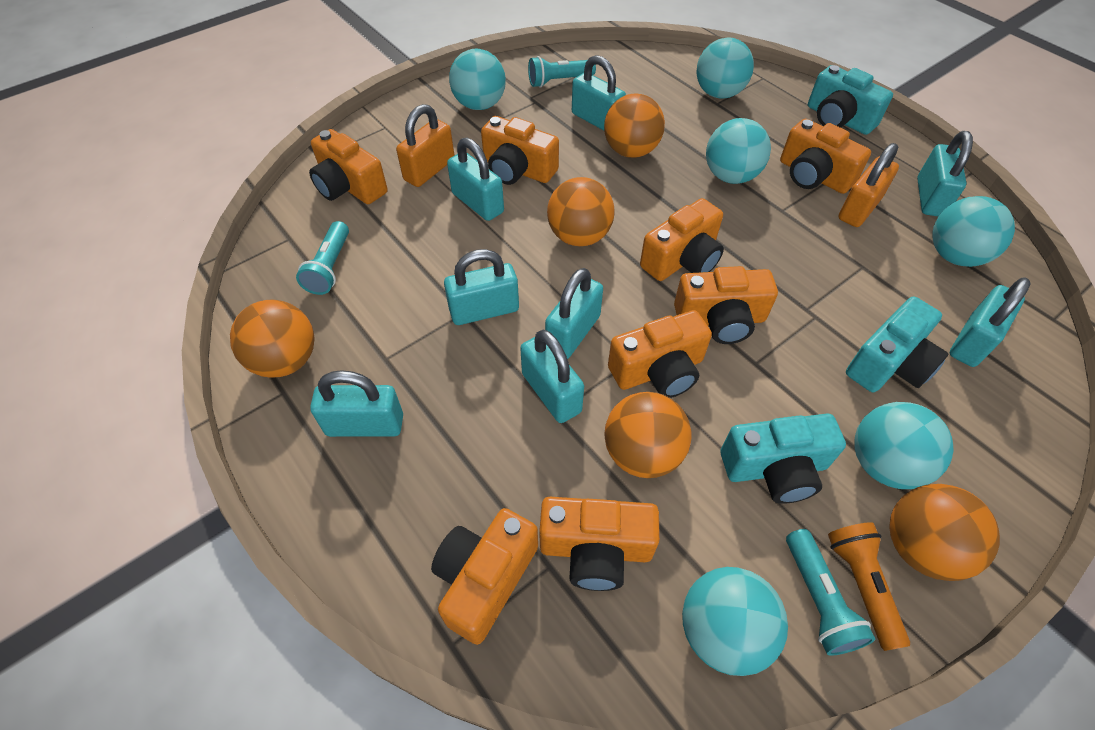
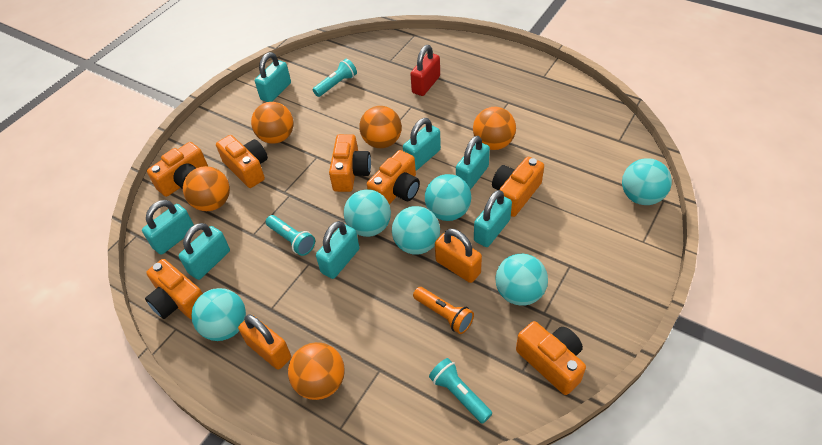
orange camera: [309,129,387,204] [431,508,538,645] [481,116,559,185] [539,497,660,591] [608,310,712,398] [640,198,724,281] [674,266,778,344] [780,119,871,194] = 8 -> [145,259,203,320] [147,142,208,197] [216,135,268,188] [329,134,371,192] [367,150,420,204] [492,157,544,217] [516,321,586,395] = 7
red padlock: none = 0 -> [410,45,440,96] = 1
turquoise camera: [721,414,846,504] [808,65,893,135] [846,297,948,392] = 3 -> none = 0
turquoise padlock: [310,370,403,437] [444,249,519,325] [447,137,504,221] [520,330,584,423] [545,268,603,359] [572,55,626,131] [917,131,973,216] [950,277,1031,367] = 8 -> [142,200,194,255] [179,223,230,280] [255,52,291,102] [316,221,359,279] [403,118,441,170] [456,136,490,190] [474,190,512,247] = 7

